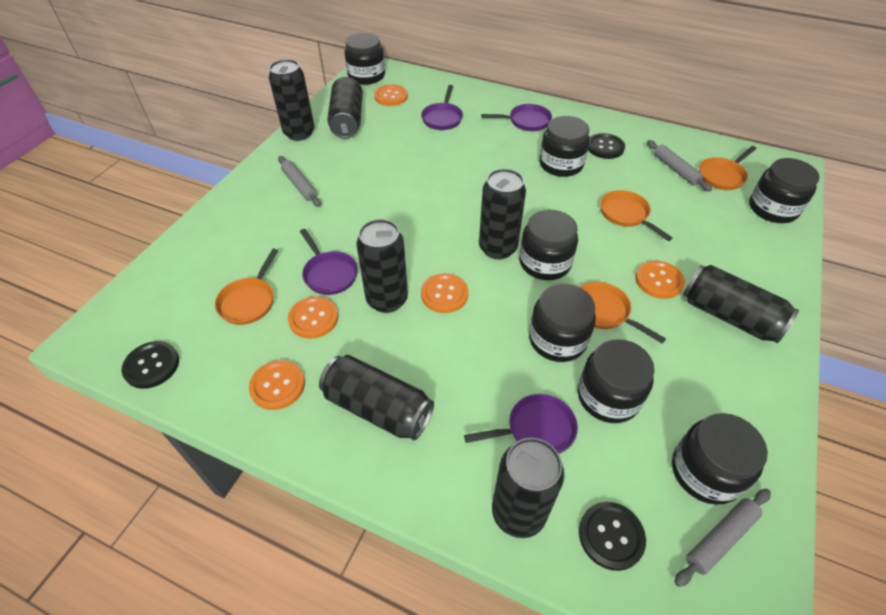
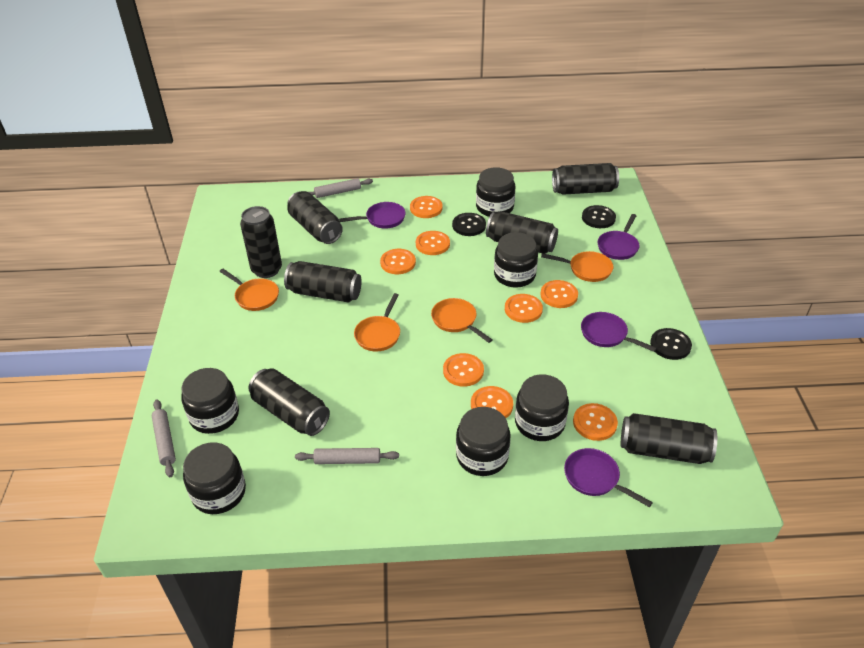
black jar: [345,33,385,85] [519,210,578,280] [529,284,596,362] [539,116,590,177] [578,339,654,423] [672,413,768,505] [749,158,820,223] = 7 -> [181,368,239,434] [183,442,246,514] [456,407,511,476] [476,167,515,217] [494,232,538,288] [515,374,569,441] = 6
orange button: [249,360,305,410] [288,296,338,339] [374,84,408,106] [421,273,468,313] [635,261,685,299] = 5 -> [380,249,416,274] [410,196,443,218] [416,231,450,255] [443,353,484,387] [471,386,513,418] [505,294,543,323] [540,280,578,308] [573,403,618,441] = 8

